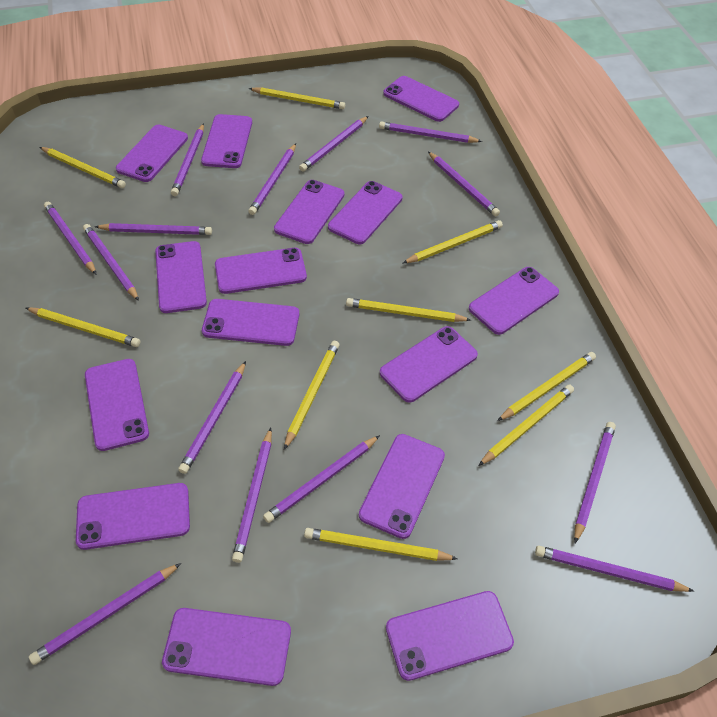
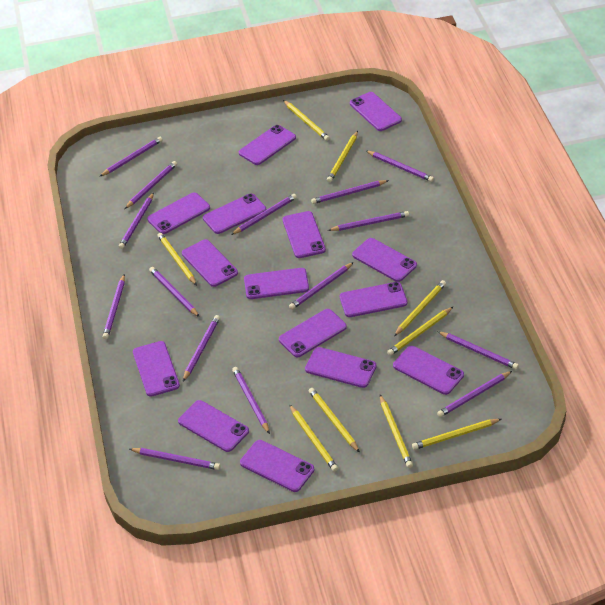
purple pencil: [29,563,181,665] [44,202,97,275] [83,224,139,301] [95,223,212,235] [171,123,204,196] [178,361,246,474] [232,428,272,563] [248,143,296,215] [263,435,380,523] [299,116,368,172] [379,122,482,143] [428,152,500,217] [535,546,694,592] [574,422,616,543] = 14 -> [99,137,163,177] [103,275,125,339] [119,193,154,249] [125,161,177,209] [130,448,220,470] [149,267,199,317] [183,315,220,381] [231,194,297,235] [232,367,270,434] [289,262,354,310] [311,180,389,204] [328,211,409,231] [366,151,434,182] [437,331,519,370] [437,371,512,417] = 15

